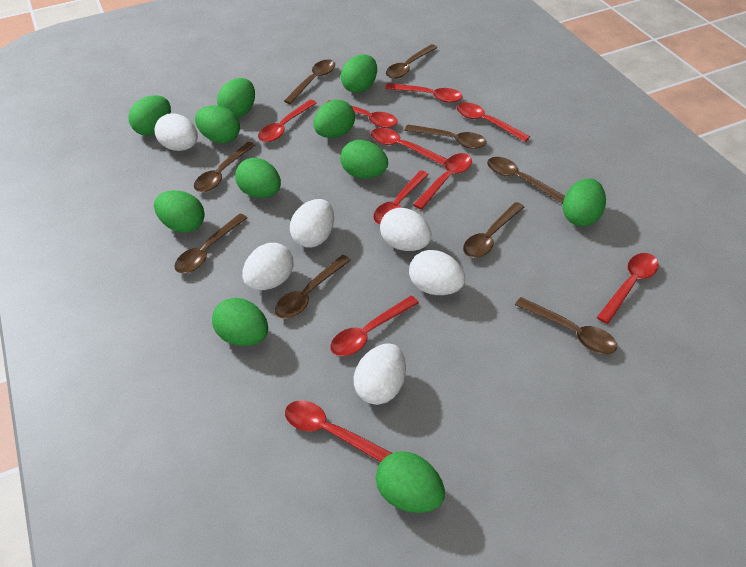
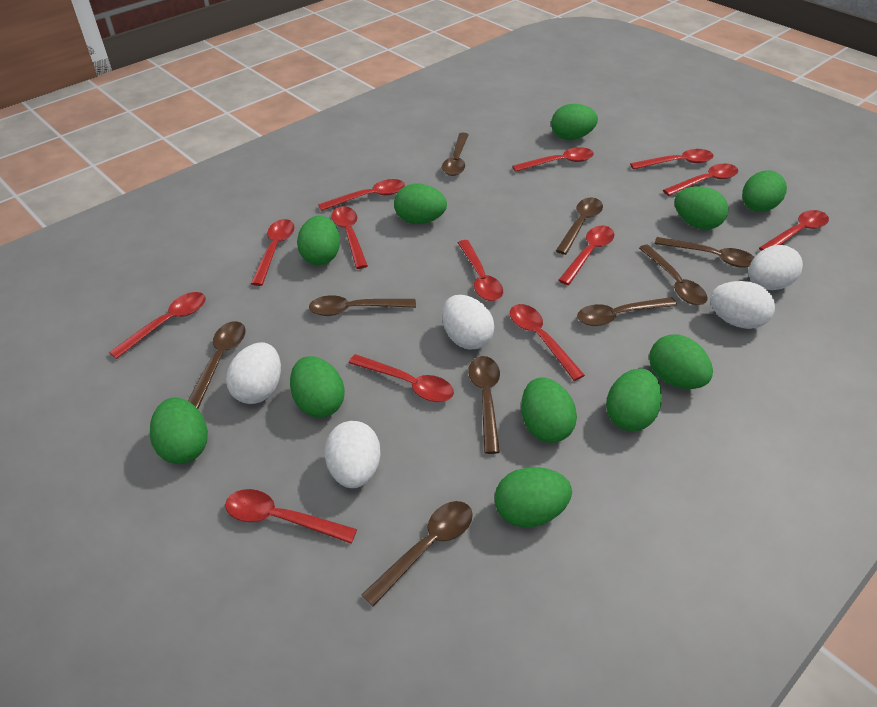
red spoon: [258,100,317,142] [285,400,392,462] [328,100,398,128] [330,296,419,356] [371,128,448,166] [373,170,429,224] [385,83,463,103] [413,153,472,210] [456,102,530,142] [597,253,659,324] = 10 -> [109,292,206,359] [225,489,357,543] [251,219,295,286] [318,179,405,211] [331,206,368,269] [349,354,454,402] [458,240,503,301] [510,304,585,381] [512,147,594,172] [558,226,615,285] [630,149,714,170] [663,163,738,196] [759,210,829,251] = 13
white egg: [154,113,198,151] [242,243,294,290] [290,199,334,248] [354,343,406,405] [380,208,432,251] [409,250,465,295] = 6 -> [226,342,281,404] [325,421,380,488] [442,295,494,350] [710,281,775,329] [749,245,803,290] = 5

